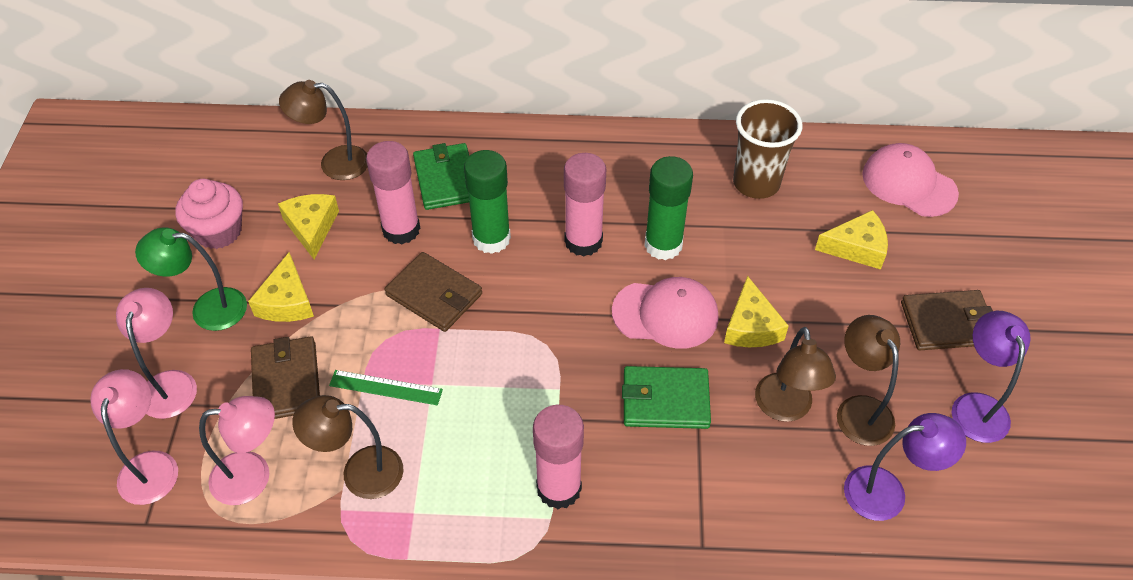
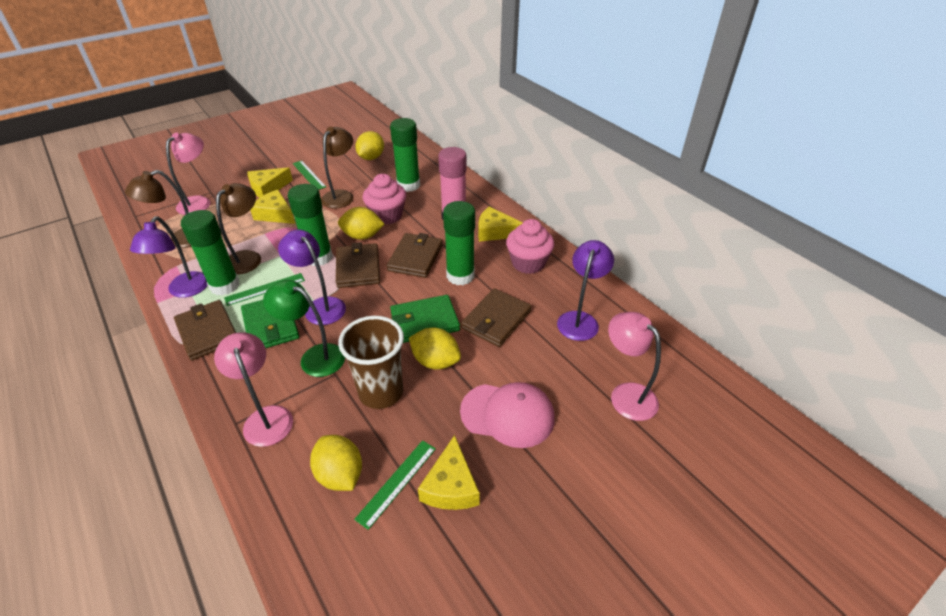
brown lamp: [279,80,368,180] [292,395,403,499] [755,327,836,422] [837,315,900,446] = 4 -> [125,170,192,248] [216,183,261,274] [321,127,354,209] = 3
brown wallet: [251,336,320,419] [385,252,482,332] [901,290,993,350] = 3 -> [174,300,236,361] [336,242,380,288] [387,233,443,278] [461,288,532,347] = 4
green glue stick: [464,150,511,254] [644,156,693,260] = 2 -> [181,210,240,295] [288,184,333,266] [390,118,420,192] [443,201,475,285] = 4
green ruler: [329,370,443,405] = 1 -> [224,273,305,306] [293,161,326,190] [354,440,436,530] = 3
pink cap: [612,277,719,349] [862,143,959,217] = 2 -> [460,382,555,448] = 1
pink cupcake: [175,179,243,249] = 1 -> [363,174,406,225] [506,219,554,274] = 2
pink glue stick: [366,141,420,244] [533,405,584,509] [564,153,606,256] = 3 -> [438,147,467,222] = 1
purple lamp: [844,413,966,521] [952,311,1030,443] = 2 -> [130,216,208,298] [278,230,346,325] [557,240,614,341] = 3
yellow lemon: none = 0 -> [310,435,362,491] [338,207,384,240] [355,131,384,160] [409,328,461,370] = 4

